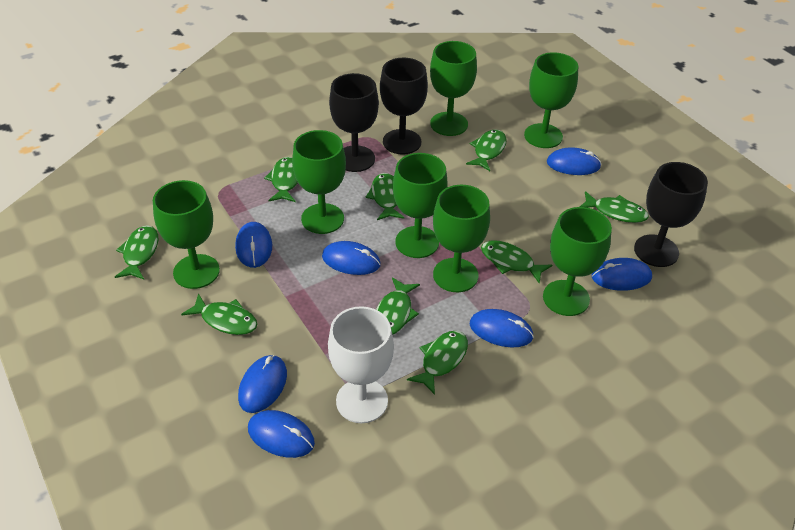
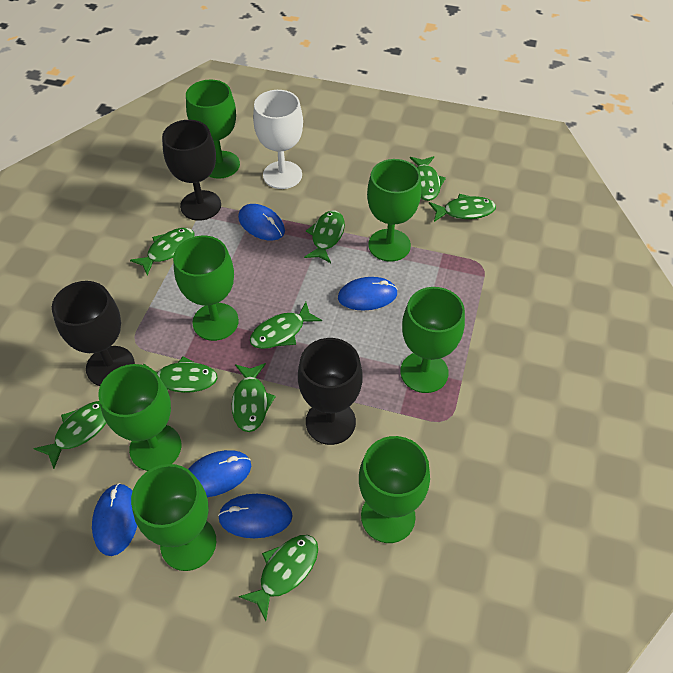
blue mouse: [235,222,272,268] [238,355,287,413] [248,410,315,458] [322,241,381,275] [470,309,534,347] [547,147,601,175] [592,258,652,291] = 7 -> [92,483,137,556] [188,450,251,497] [218,494,293,538] [238,204,285,241] [338,277,398,311] = 5

